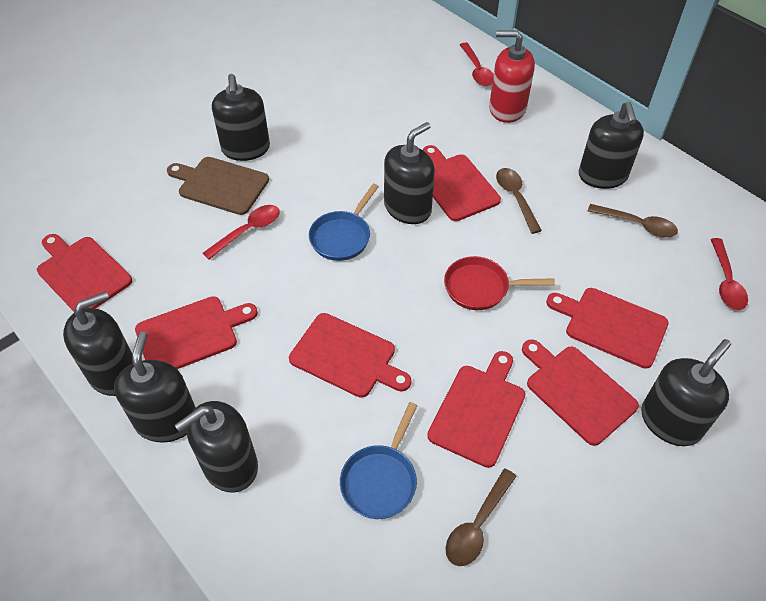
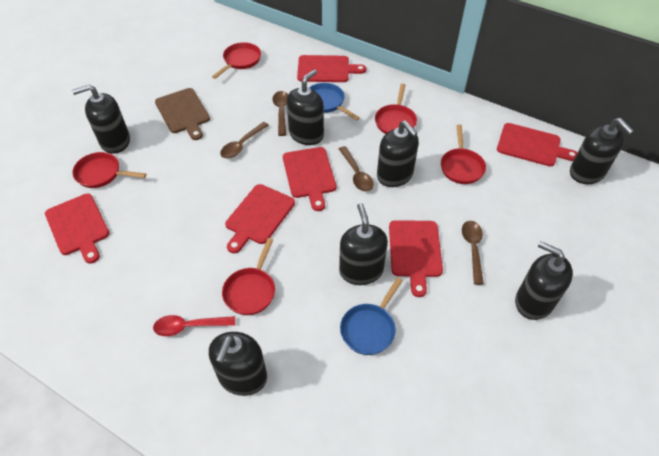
brown spoon: [446,469,517,566] [496,168,542,234] [588,204,678,238] = 3 -> [220,122,269,158] [272,91,288,136] [339,146,374,192] [462,221,484,285] = 4
red cutting board: [37,234,132,311] [135,296,258,369] [289,313,411,398] [423,145,501,221] [427,351,525,468] [522,340,639,446] [546,288,669,369] = 7 -> [45,194,110,264] [225,184,295,253] [283,147,336,211] [297,55,366,82] [389,220,443,297] [497,123,577,166] = 6
red pan: [444,256,555,310] = 1 -> [72,152,146,188] [212,42,261,79] [222,238,275,315] [375,84,417,134] [441,124,486,184] = 5
red soap dispenser: [489,30,535,123] = 1 -> none = 0
red spoon: [203,205,280,260] [460,43,494,86] [711,238,748,310] = 3 -> [153,315,235,336] = 1

